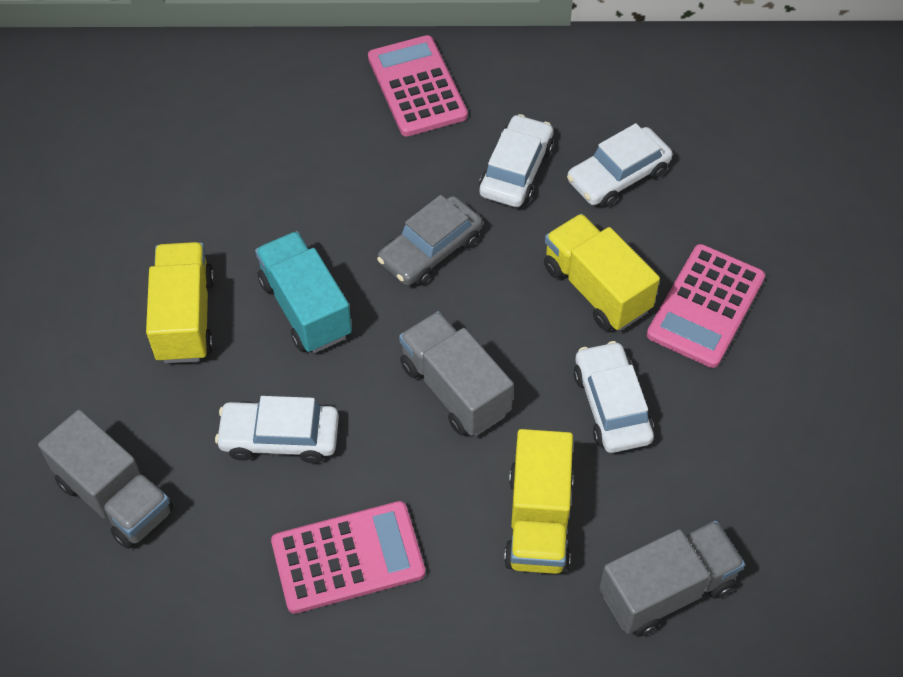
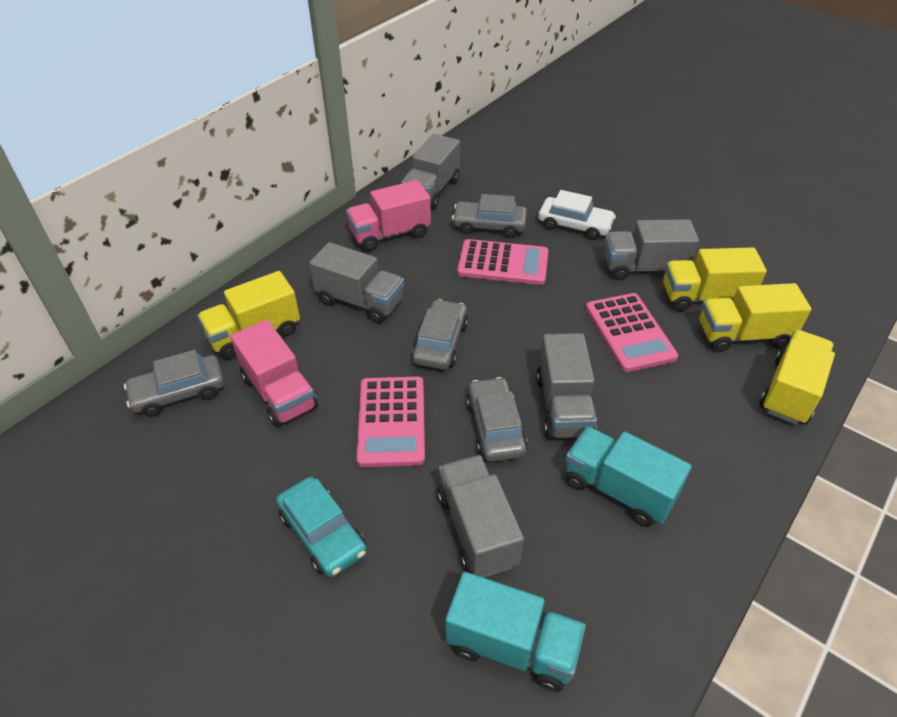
grey car: [377,195,483,286] = 1 -> [124,350,224,417] [412,299,468,370] [452,194,527,238] [466,377,527,462] = 4
grey truck: [38,410,174,549] [399,311,514,436] [599,521,745,637] = 3 -> [309,242,404,323] [402,134,460,209] [437,455,524,578] [536,333,597,439] [604,219,699,280] = 5
pink truck: none = 0 -> [230,320,318,427] [346,180,431,251] = 2
turquoise car: none = 0 -> [276,477,367,577] = 1
turquoise truck: [255,231,352,353] = 1 -> [445,572,586,692] [566,426,692,527] = 2
white car: [215,396,339,463] [479,114,553,207] [567,123,673,208] [574,341,654,453] = 4 -> [538,190,616,240] = 1
yellow truck: [146,242,214,363] [504,429,574,574] [544,214,660,331] = 3 -> [197,271,300,359] [663,247,767,311] [700,283,811,352] [759,330,835,424] = 4

